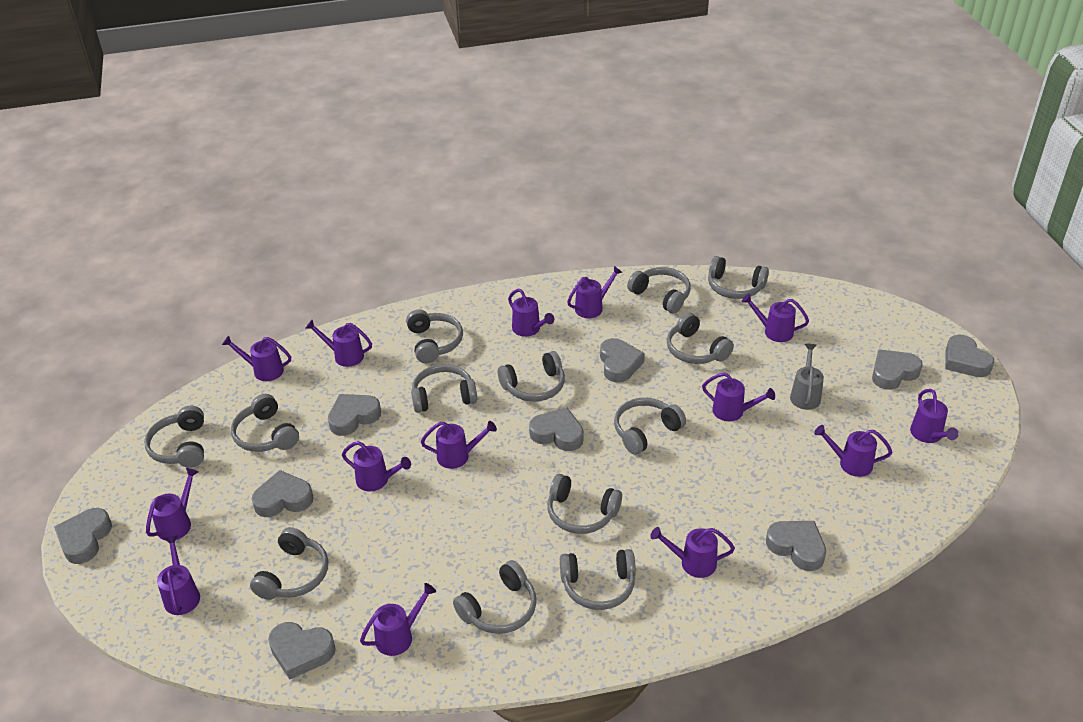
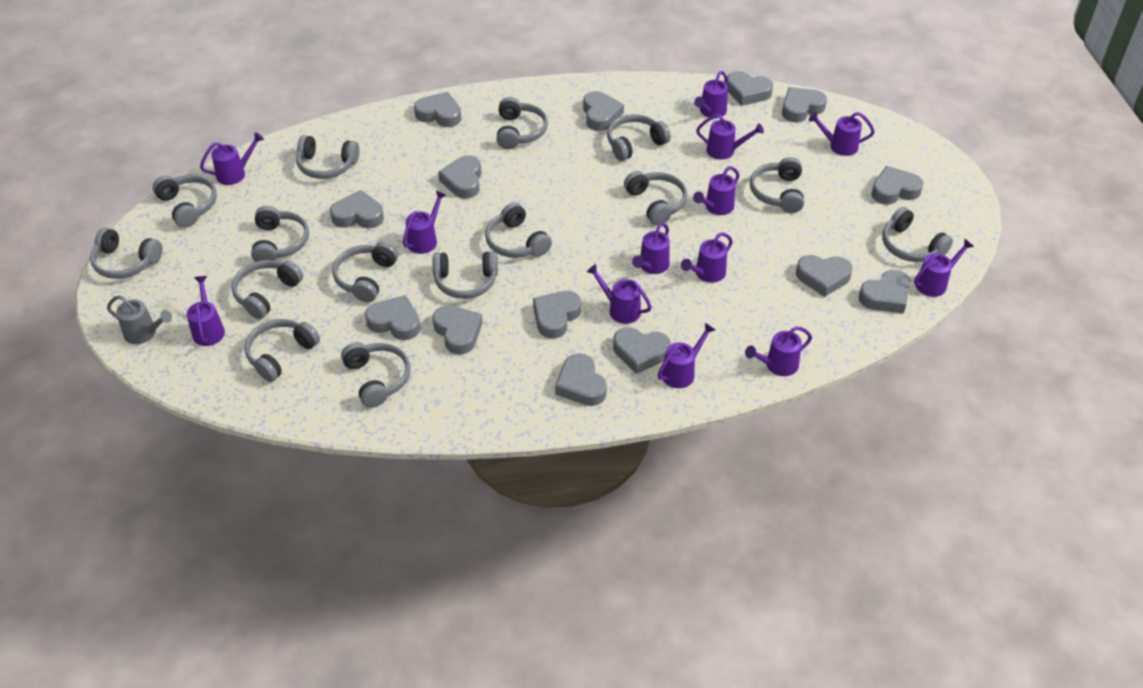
grey headphones: [144,406,204,468] [231,394,299,452] [250,527,328,600] [406,310,463,363] [411,364,477,413] [453,560,536,634] [498,351,565,402] [547,474,622,534] [560,549,636,610] [614,398,686,455] [627,267,691,314] [667,313,734,364] [708,256,769,299] = 13 -> [90,228,163,279] [153,175,217,228] [232,260,303,319] [245,319,320,382] [251,206,309,262] [296,135,359,179] [332,242,398,302] [341,342,411,408] [433,251,498,299] [485,202,552,258] [496,97,548,149] [607,114,671,161] [624,171,688,225] [750,157,804,213] [882,207,953,262] = 15
grey heart: [54,508,112,564] [252,470,314,517] [268,622,336,680] [328,394,381,436] [529,408,584,451] [600,338,645,383] [766,521,826,571] [872,349,923,390] [945,335,994,377] = 9 -> [330,190,384,229] [365,295,421,340] [414,92,461,127] [433,306,483,354] [438,155,482,199] [533,291,581,339] [555,353,607,406] [583,91,624,131] [613,328,671,374] [727,71,773,106] [782,87,827,122] [796,255,853,297] [859,270,911,313] [871,166,923,205] = 14
purple watering can: [146,468,199,541] [157,535,200,615] [222,336,291,381] [305,320,372,367] [342,441,411,491] [360,583,436,656] [421,421,497,469] [508,289,554,337] [567,266,622,318] [650,527,735,578] [702,373,775,421] [742,294,809,342] [814,425,892,477] [910,389,959,443] = 14 -> [187,276,225,346] [200,132,264,185] [403,191,446,254] [587,264,652,324] [632,223,670,274] [657,323,715,388] [681,232,733,283] [693,166,740,215] [694,71,728,118] [696,114,764,159] [745,326,812,376] [809,112,875,156] [914,239,974,297] = 13

